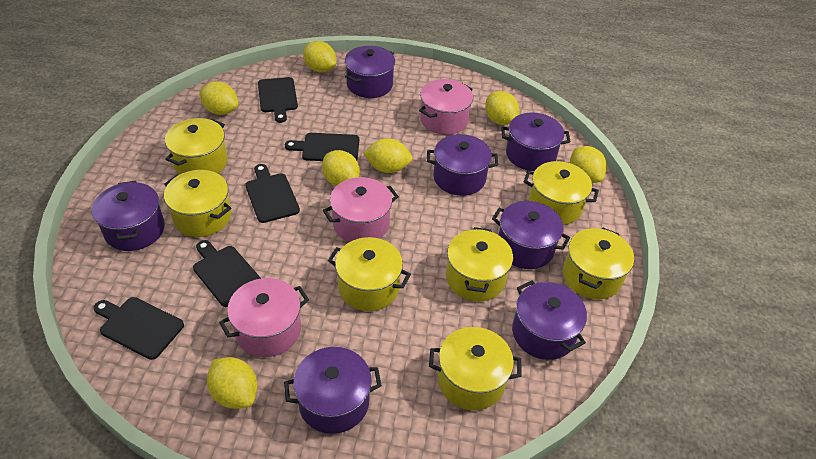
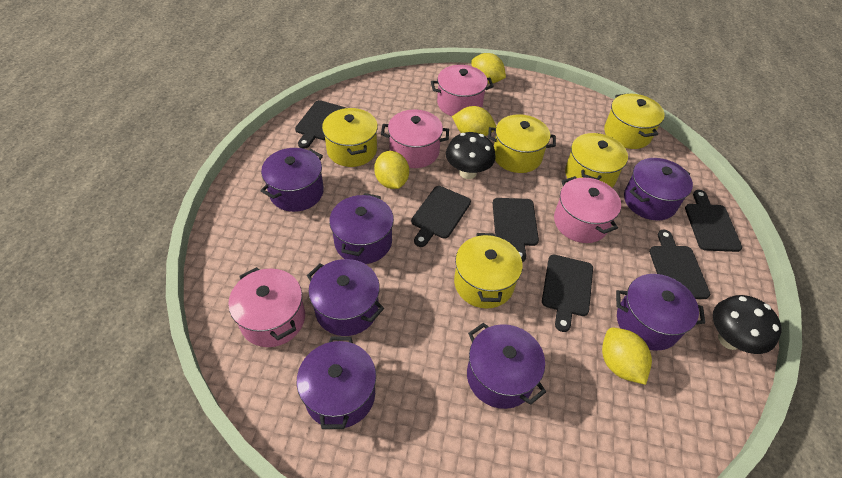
black cutting board: [94,297,184,360] [193,240,261,307] [245,164,300,223] [258,77,298,123] [285,133,359,161] = 5 -> [295,100,346,149] [411,186,471,247] [493,198,539,262] [542,255,593,332] [649,230,710,299] [685,190,742,252] = 6
black mushroom: none = 0 -> [446,132,496,179] [713,295,781,354] = 2
pink pot: [219,278,309,357] [323,177,399,242] [419,79,473,135] = 3 -> [228,267,305,347] [381,110,449,168] [431,65,494,116] [554,176,621,243] = 4
yellow lemon: [200,82,238,115] [207,357,257,409] [303,41,336,72] [322,150,360,186] [363,138,412,173] [485,91,519,125] [570,146,607,183] = 7 -> [374,151,409,189] [452,106,496,136] [471,53,506,84] [602,328,652,385] = 4
yellow pot: [164,170,231,237] [165,118,228,174] [328,237,411,311] [429,327,522,410] [446,227,513,302] [524,161,599,225] [563,228,634,299] = 7 -> [322,108,378,167] [454,233,523,308] [488,114,556,173] [565,133,628,187] [604,93,665,149] = 5

